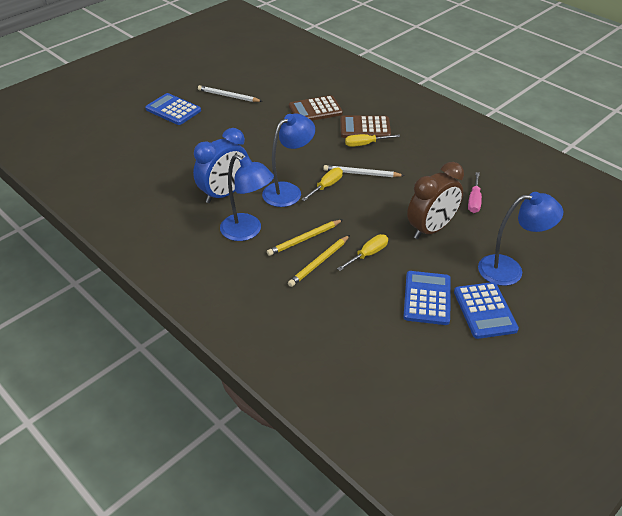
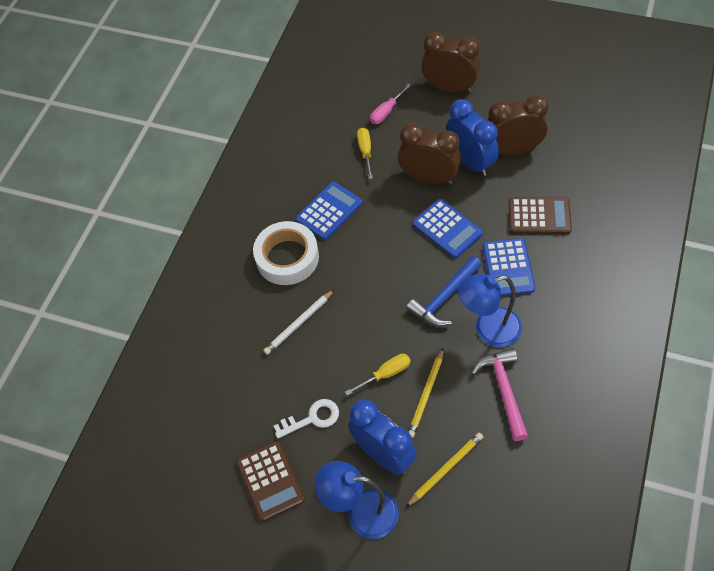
blue clock: [193,128,249,203] = 1 -> [348,399,417,475] [446,99,499,176] = 2
blue hammer: none = 0 -> [406,256,482,326] = 1
blue lamp: [220,154,274,241] [262,113,315,207] [478,192,563,286] = 3 -> [315,461,399,539] [458,273,522,347] = 2
brown clock: [407,162,464,239] = 1 -> [398,123,461,184] [421,31,481,93] [487,95,549,156] = 3
pink hammer: none = 0 -> [471,348,528,441] = 1
white key: none = 0 -> [274,399,339,439] = 1
white pencil: [198,85,263,102] [323,165,405,177] = 2 -> [263,290,334,355] = 1
white tape: none = 0 -> [253,221,319,285] = 1
yellow screwdriver: [301,168,343,201] [337,234,388,271] [345,134,400,147] = 3 -> [345,354,411,396] [357,128,373,179] = 2

